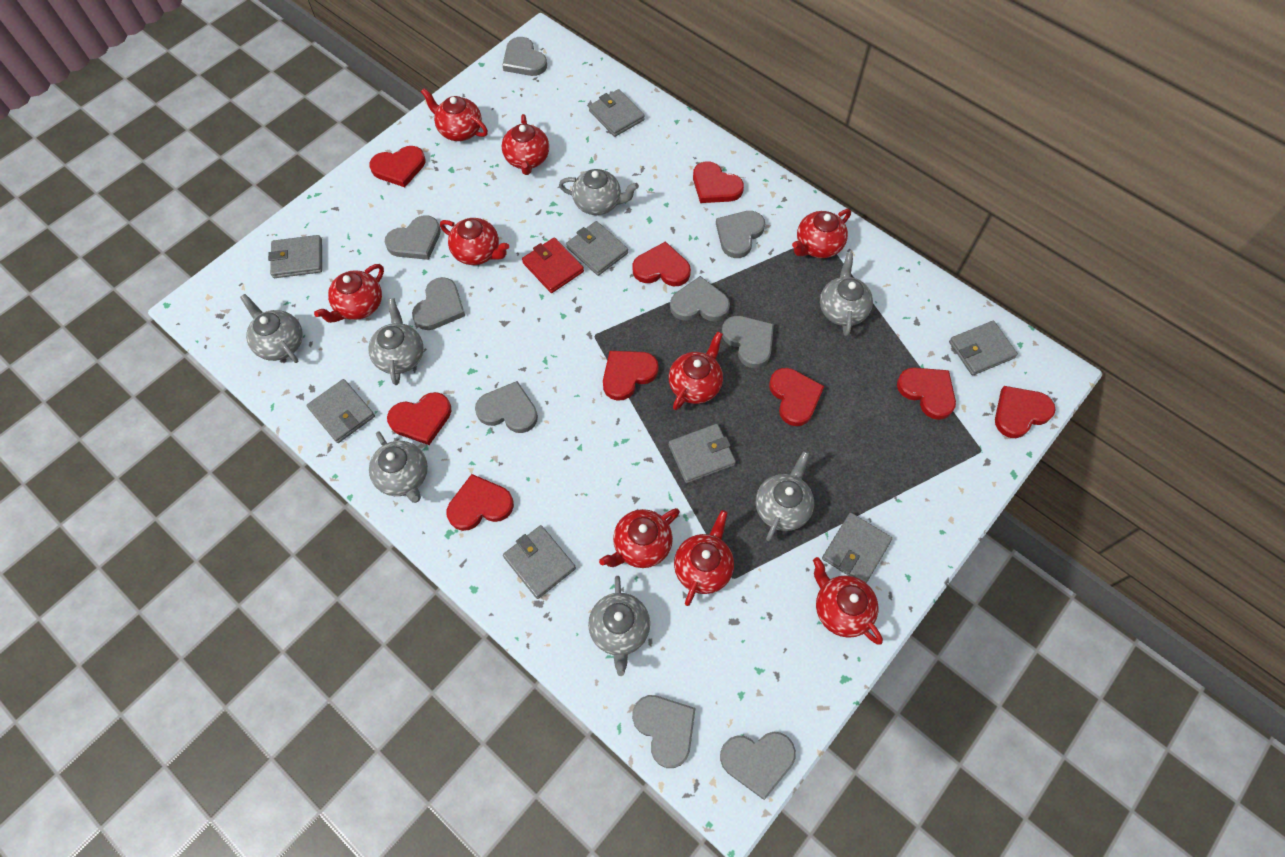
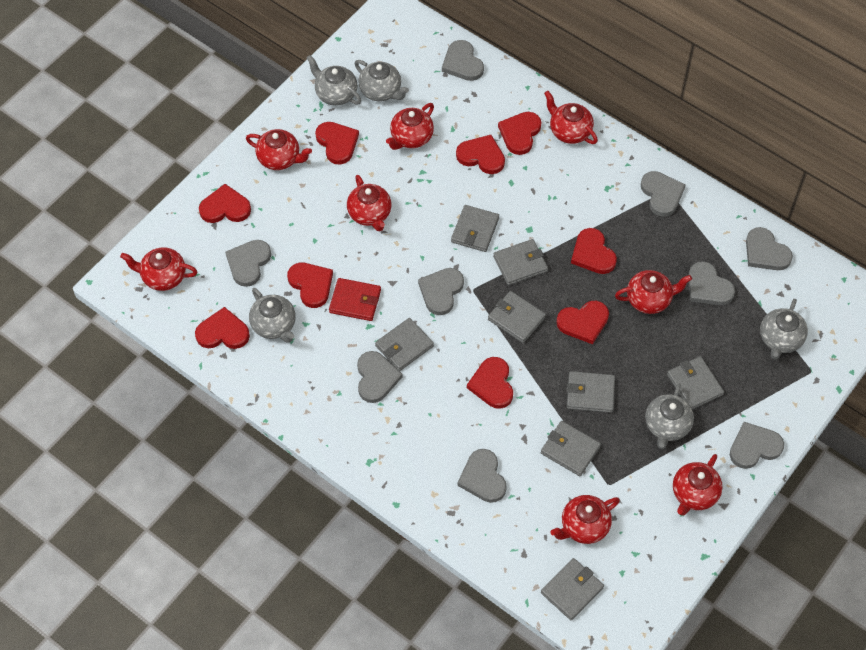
grey teapot: [240,294,303,363] [368,298,424,385] [369,431,428,503] [559,169,639,215] [588,576,650,676] [756,451,814,541] [820,253,873,336] = 7 -> [249,288,296,343] [307,55,361,106] [355,60,409,102] [645,383,694,449] [760,299,808,359] = 5
red teapot: [314,264,384,323] [421,88,488,141] [440,218,509,265] [502,114,549,175] [599,508,680,568] [669,331,723,410] [674,510,734,606] [792,209,851,258] [813,557,883,645] = 9 -> [120,248,198,291] [246,129,312,170] [347,175,391,232] [386,103,434,150] [544,91,598,144] [550,495,620,544] [615,270,692,314] [673,454,723,516] = 8

